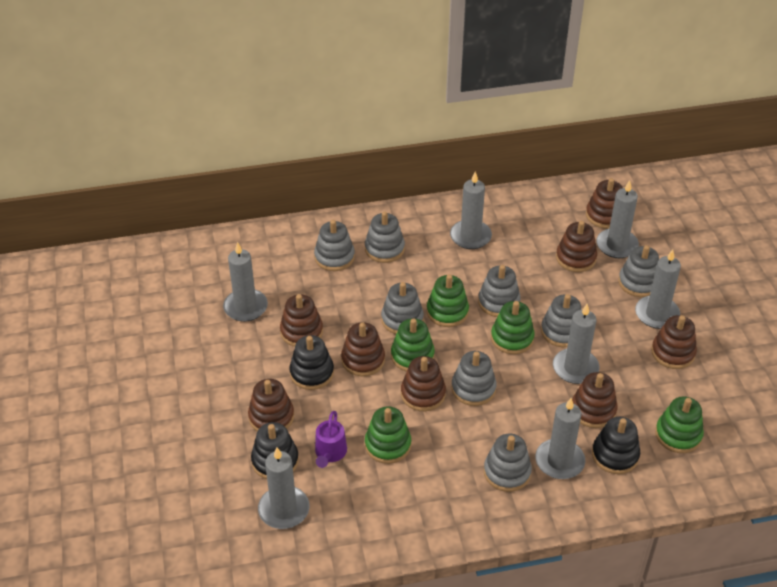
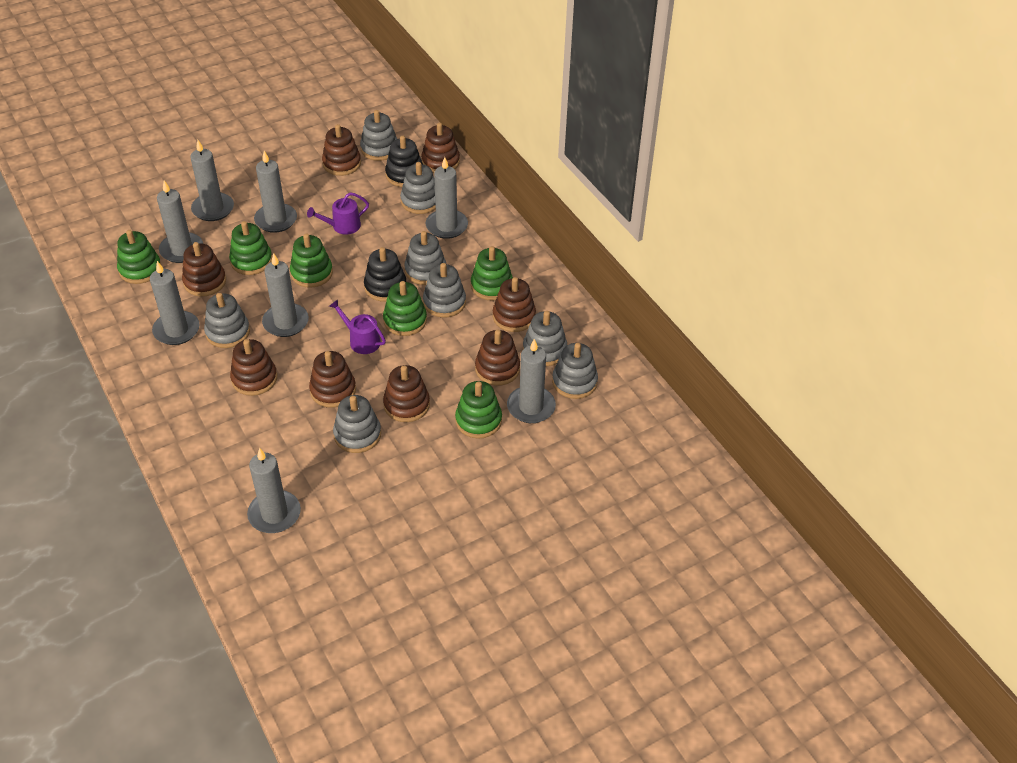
black stacking toy: [251,422,299,479] [289,335,334,390] [592,417,640,474] = 3 -> [364,247,406,302] [385,136,423,187] = 2
green stacking toy: [365,406,411,464] [391,318,435,372] [427,274,469,327] [491,301,535,354] [655,396,704,453] = 5 -> [117,230,162,284] [229,221,272,275] [290,233,333,288] [383,281,427,336] [455,381,502,439] [471,246,513,301] = 6
grey candle: [223,242,268,322] [258,447,309,529] [450,172,492,249] [535,398,585,479] [553,304,599,384] [596,180,639,258] [635,249,681,329] = 7 -> [150,261,200,345] [157,181,203,263] [190,140,234,221] [247,448,301,533] [254,151,297,233] [262,253,309,337] [426,157,468,239] [507,339,556,423] = 8
purple watering can: [315,411,347,468] = 1 -> [307,192,369,235] [329,299,386,354] = 2

